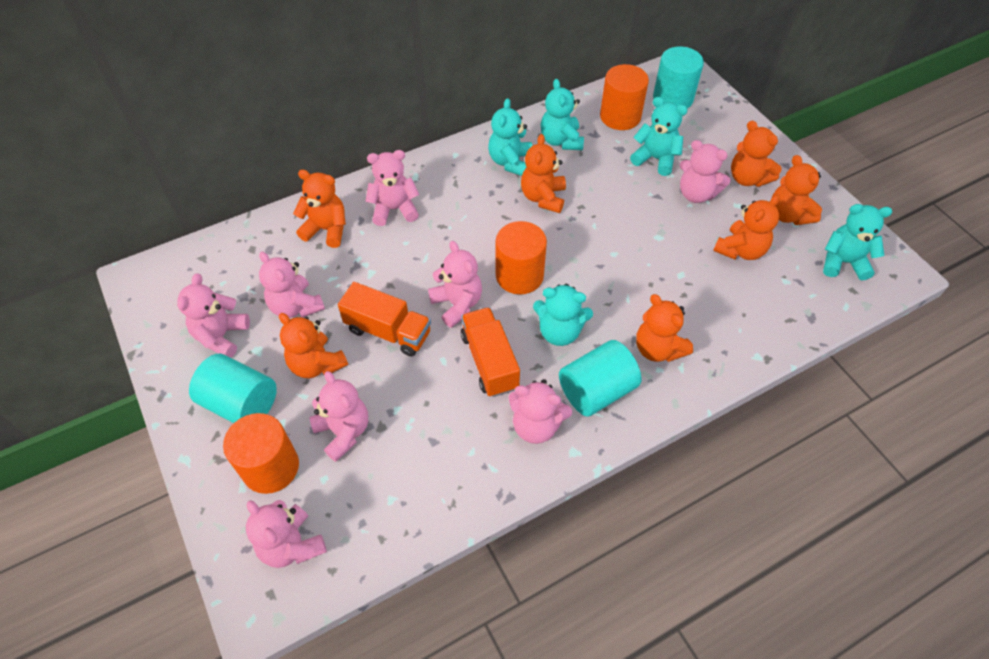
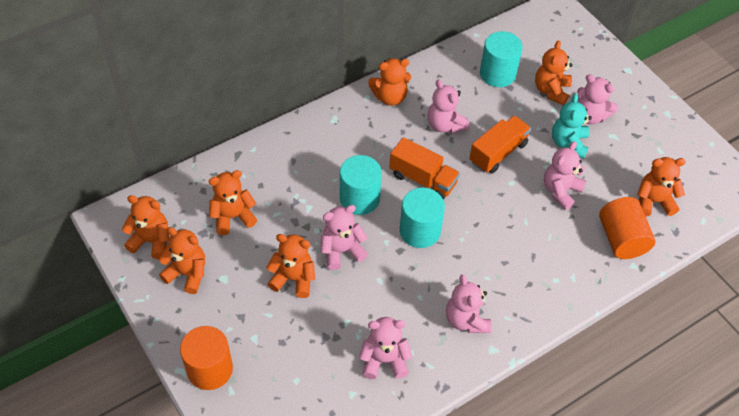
orange cylinder: [223,413,299,494] [496,221,547,295] [600,64,649,130] = 3 -> [180,326,233,390] [599,197,656,259] = 2
pink teddy bear: [177,273,250,358] [246,500,327,568] [259,252,325,318] [309,371,368,462] [366,150,419,226] [428,241,482,328] [508,379,572,444] [680,140,730,203] = 8 -> [321,205,368,270] [359,317,413,379] [428,79,469,134] [446,274,491,333] [544,141,586,210] [577,74,618,124] = 6
turquoise teddy bear: [488,98,532,176] [533,284,593,346] [541,79,584,150] [630,97,688,176] [823,204,892,280] = 5 -> [552,94,592,159] = 1

